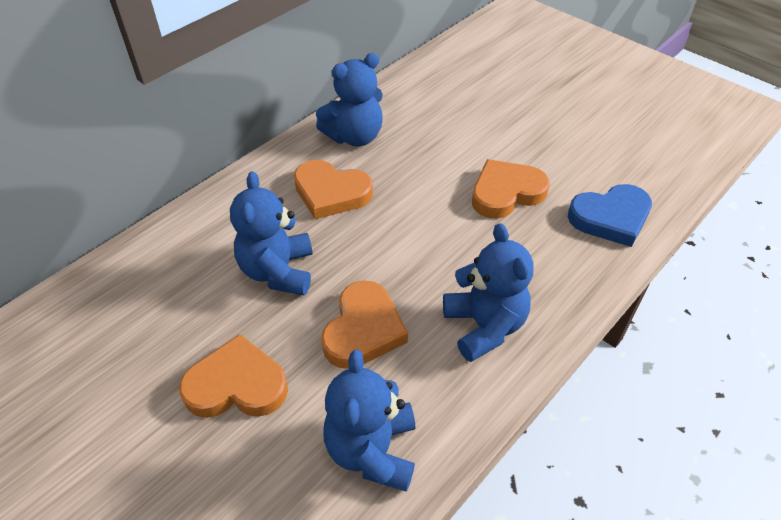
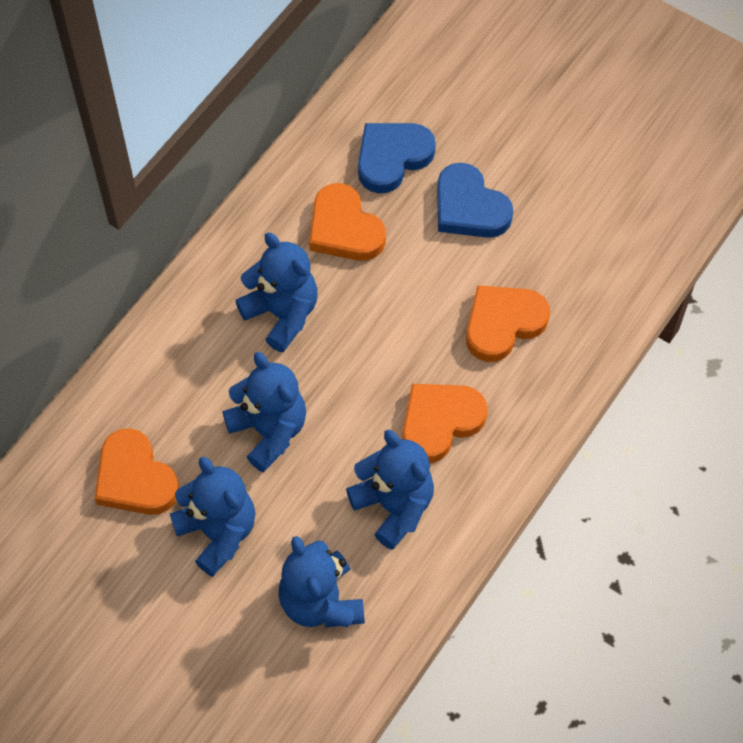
blue heart: [568,184,652,247] = 1 -> [358,123,436,193] [437,163,513,238] = 2
blue teddy bear: [230,171,313,295] [316,53,383,146] [323,350,416,492] [443,223,534,362] = 4 -> [170,457,255,577] [223,352,306,473] [236,233,318,352] [278,536,365,628] [346,429,434,550] = 5

